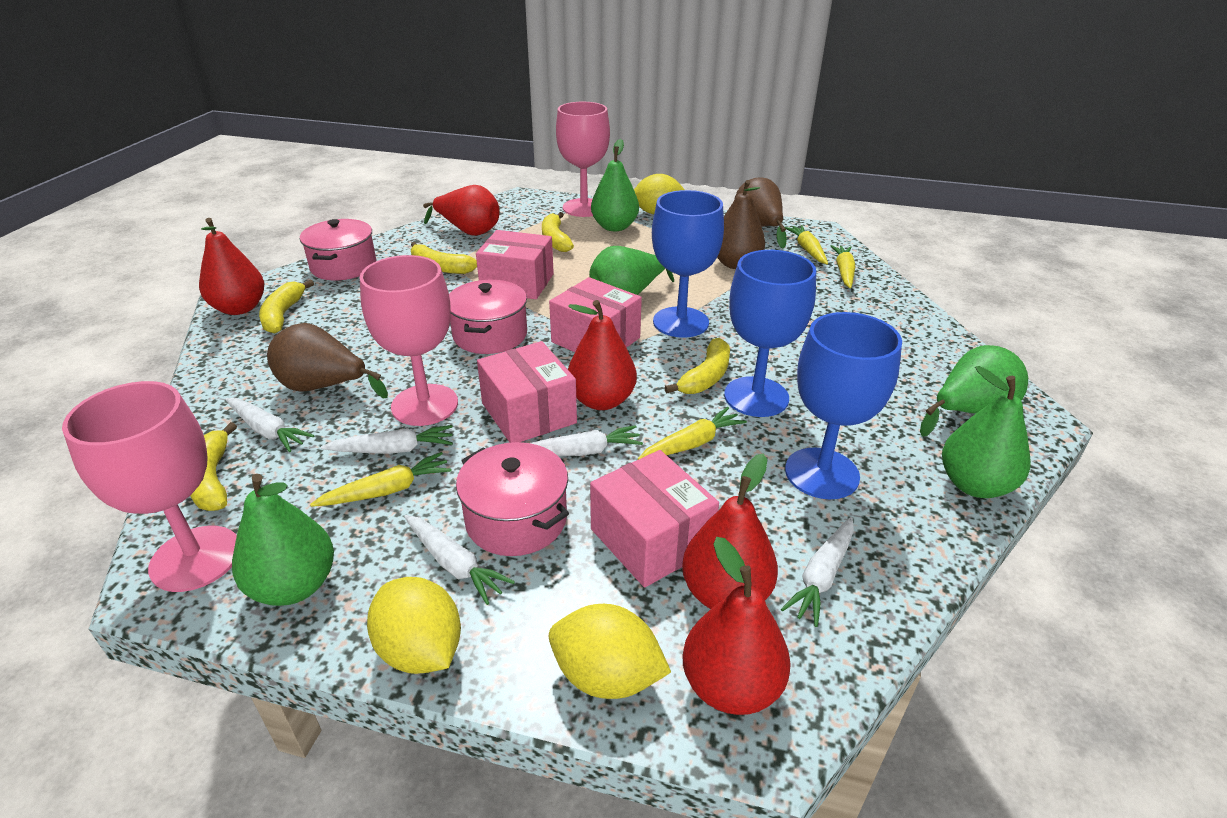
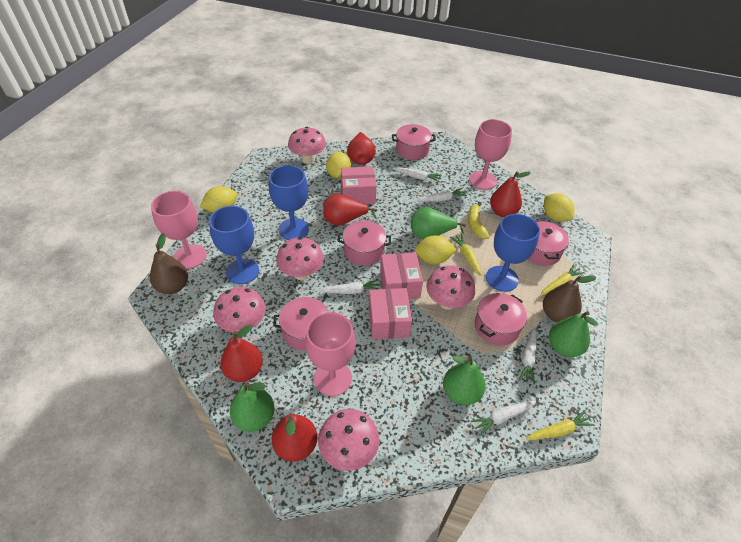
brown pear: [267,323,388,398] [717,180,765,269] [735,177,787,248] = 3 -> [150,233,188,294] [543,275,596,322] = 2
green pear: [232,474,334,606] [589,246,674,295] [591,139,639,231] [920,345,1028,437] [942,366,1031,498] = 5 -> [230,382,275,432] [411,207,466,239] [443,355,486,405] [549,311,598,357] = 4
pink box: [476,230,554,299] [477,341,577,443] [549,277,642,352] [590,450,719,588] = 4 -> [341,166,376,204] [369,288,412,340] [380,252,423,299] = 3
pink mushroom: none = 0 -> [213,287,266,332] [276,237,324,280] [288,127,326,164] [318,409,379,471] [426,265,475,310] = 5
pink pot: [300,219,376,280] [449,280,527,354] [456,442,569,556] = 3 -> [273,297,328,351] [338,220,391,266] [392,124,436,160] [475,293,527,346] [527,220,569,266] = 5
yellow banana: [190,422,237,511] [259,280,314,334] [410,242,477,274] [542,212,574,252] [664,338,730,394] = 5 -> [468,202,489,239] = 1
yellow carrot: [310,452,452,507] [638,407,747,460] [785,225,828,264] [831,245,855,288] = 4 -> [450,234,482,276] [526,410,595,440] [541,264,585,296] = 3
yellow lemon: [367,577,461,674] [549,604,671,699] [634,174,685,214] = 3 -> [200,186,237,213] [326,152,351,179] [415,235,457,264] [544,193,574,222] = 4

